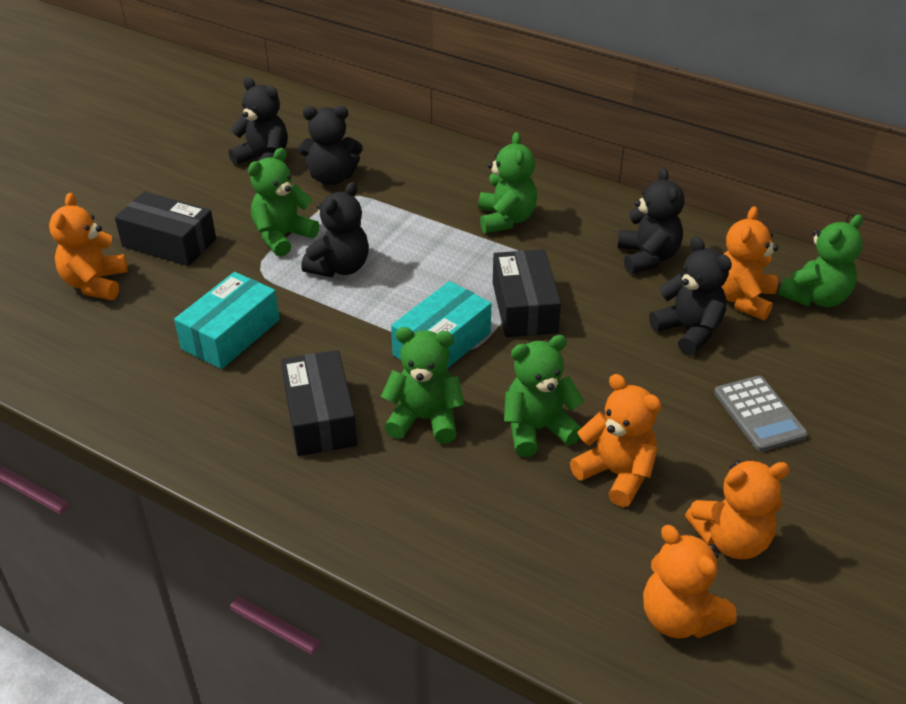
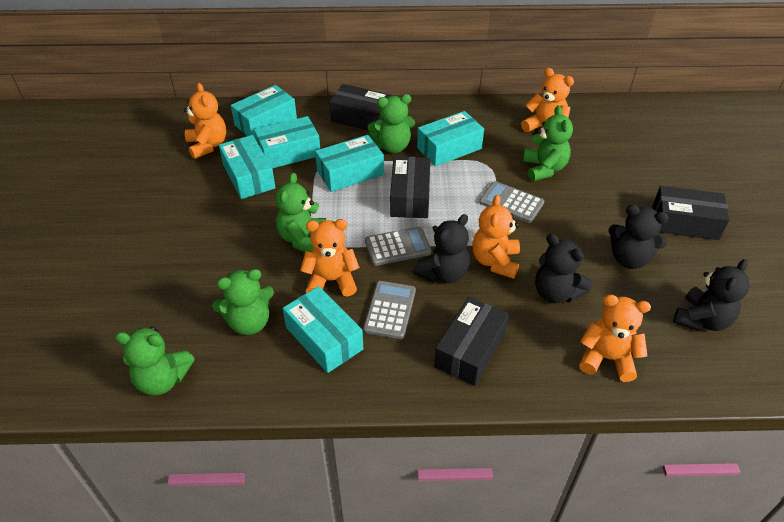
black box: [115,191,216,266] [281,350,357,456] [493,249,561,337] = 3 -> [329,84,392,131] [390,156,430,218] [434,297,509,386] [652,186,730,240] = 4
black teddy bear: [229,77,288,165] [298,106,363,185] [301,182,369,277] [617,167,685,274] [649,236,732,356] = 5 -> [413,214,470,283] [535,234,592,303] [608,204,669,269] [673,259,750,331] = 4
grey calculator: [714,376,808,452] = 1 -> [363,281,416,339] [365,226,432,266] [479,181,544,223] = 3
turquoise box: [174,272,280,369] [391,281,491,369] = 2 -> [219,135,276,199] [231,85,297,138] [254,116,320,169] [283,286,363,373] [315,135,384,192] [417,111,484,167] = 6

